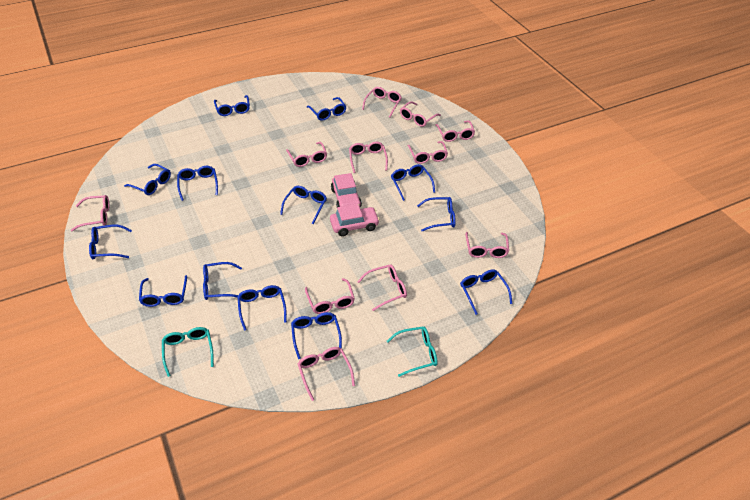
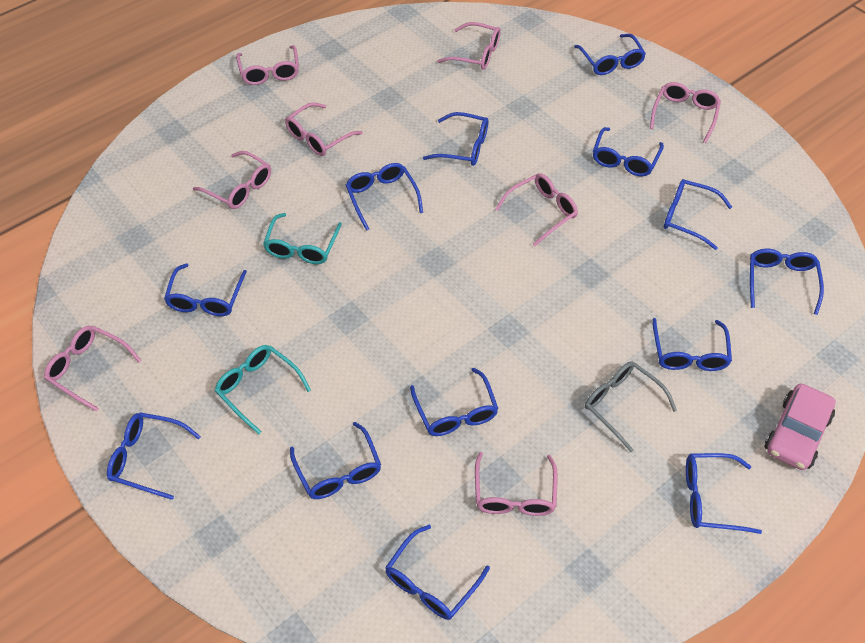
grey glasses: none = 0 -> [585,361,677,452] = 1
pink car: [330,204,380,236] [331,173,362,207] = 2 -> [765,383,836,470] = 1
pink glasses: [71,195,110,231] [286,142,327,167] [298,347,355,401] [305,278,355,314] [349,142,388,173] [357,264,407,311] [362,87,402,117] [400,101,441,127] [408,141,448,164] [435,121,475,142] [465,232,509,258] = 11 -> [44,326,142,411] [193,151,271,209] [236,45,299,85] [285,102,363,156] [437,22,501,70] [475,452,558,516] [496,173,578,246] [650,82,721,143] = 8

